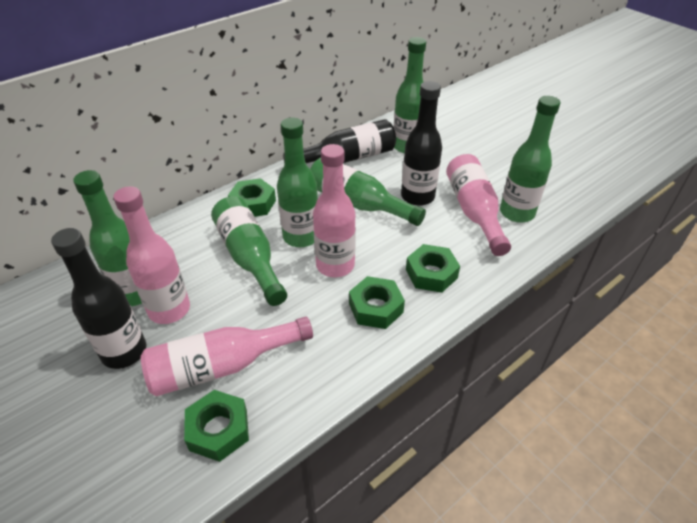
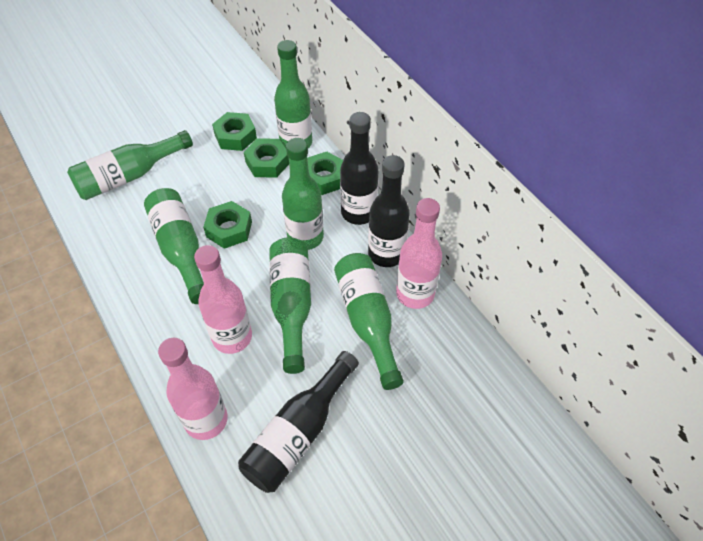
pink bottle: [113,186,190,324] [141,317,313,396] [313,144,356,277] [446,154,511,256] = 4 -> [158,338,228,440] [194,245,252,354] [396,198,442,309] = 3

